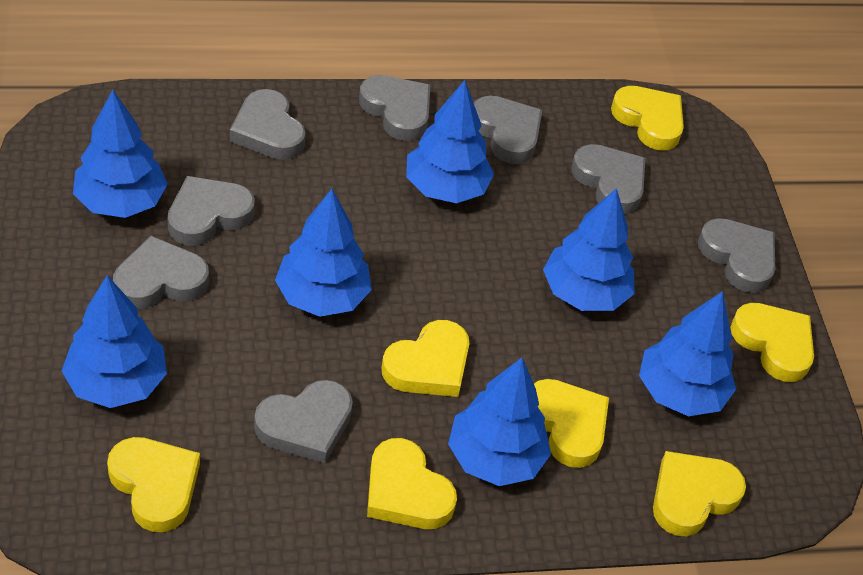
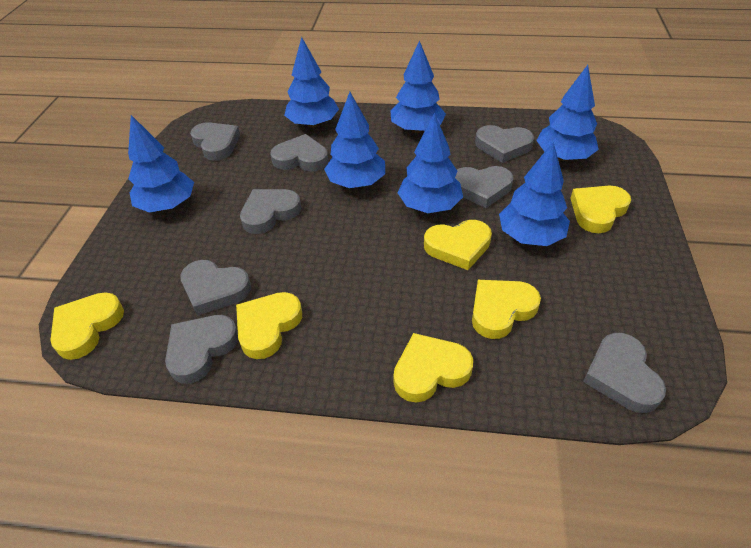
yellow heart: [107,437,200,532] [367,438,457,529] [381,320,470,397] [534,379,609,468] [611,86,684,150] [653,451,746,536] [730,303,814,382] = 7 -> [50,292,124,360] [236,292,302,359] [393,333,473,402] [424,220,492,270] [472,280,541,339] [570,186,631,233] = 6

